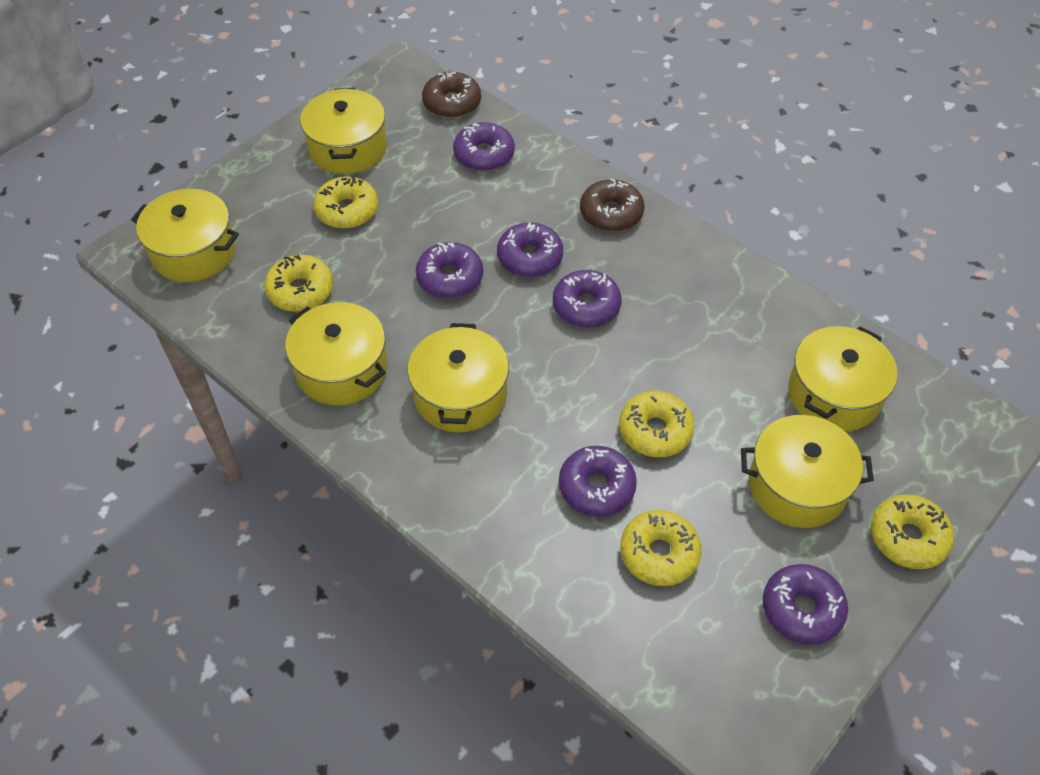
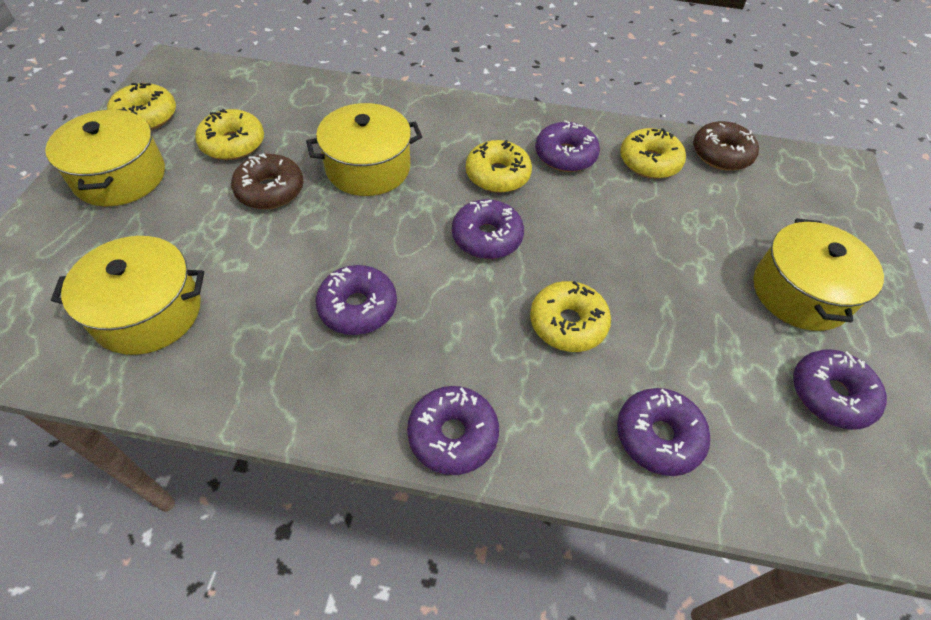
yellow pot: [131,189,239,282] [285,302,387,406] [300,88,387,174] [408,323,509,433] [741,415,874,528] [788,326,897,432] = 6 -> [45,109,165,206] [51,236,204,355] [306,103,422,196] [754,218,884,331] = 4

